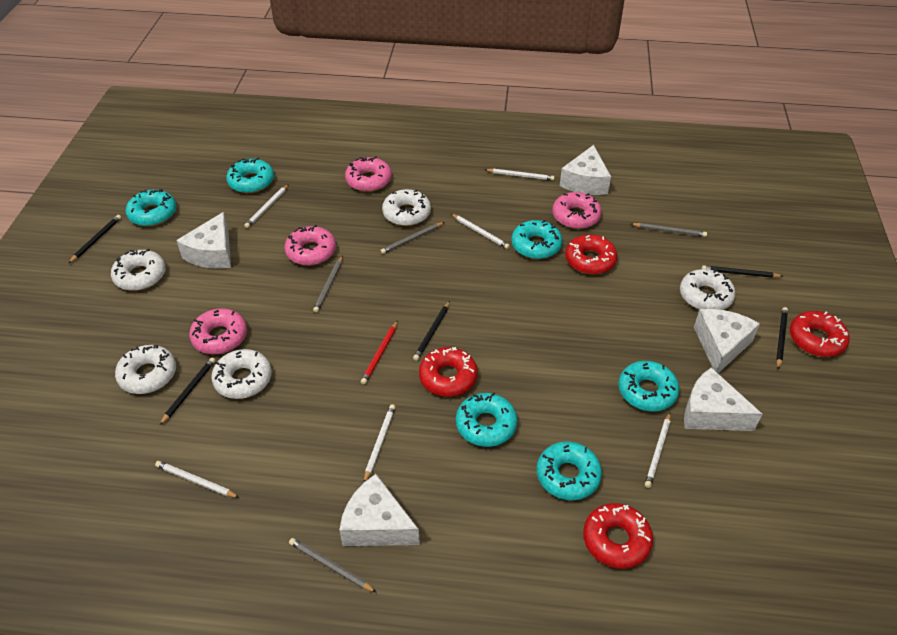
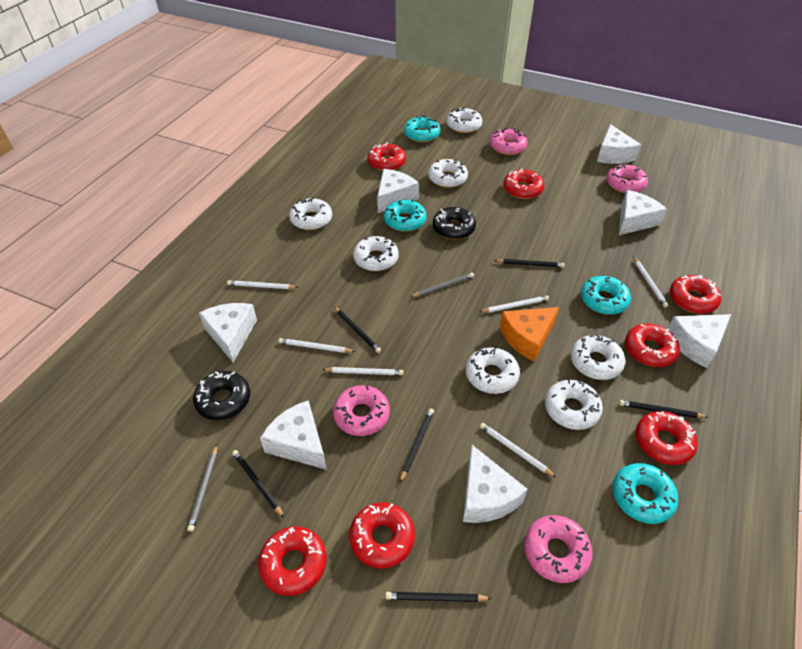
black donut: none = 0 -> [193,371,250,420] [433,207,476,239] = 2
black pencil: [68,215,121,264] [159,358,215,426] [413,301,450,361] [701,265,783,278] [776,307,788,370] = 5 -> [232,450,284,518] [334,307,381,353] [386,592,492,602] [400,408,434,483] [494,259,565,267] [619,400,708,418] = 6
grey pencil: [289,538,377,593] [313,256,343,312] [380,222,444,254] [631,223,707,237] = 4 -> [187,444,217,531] [410,273,474,297] = 2
orange cheese: none = 0 -> [500,307,559,361] = 1
red donut: [419,347,478,397] [565,234,617,274] [583,503,653,569] [790,311,850,357] = 4 -> [258,527,327,596] [349,502,415,568] [368,142,406,171] [503,168,545,199] [625,324,680,367] [636,411,698,465] [670,275,721,314] = 7
red pencil: [361,320,398,384] = 1 -> none = 0
turquoise donut: [126,189,176,226] [226,158,274,193] [456,392,517,447] [511,220,562,259] [537,441,602,500] [619,361,680,411] = 6 -> [384,199,426,232] [404,116,441,142] [581,276,631,315] [612,463,678,524] = 4
white cheese: [176,212,231,269] [339,474,420,546] [560,145,611,195] [684,368,762,431] [694,309,760,373] = 5 -> [199,303,257,362] [260,400,327,470] [377,169,419,213] [463,445,528,523] [597,124,641,164] [619,190,667,235] [668,314,731,368] = 7
white donut: [111,249,166,291] [115,345,176,394] [211,349,272,399] [382,189,431,226] [680,269,735,310] = 5 -> [289,197,332,230] [353,236,399,271] [428,159,468,188] [446,107,482,133] [466,347,520,394] [545,379,603,430] [571,334,625,380] = 7

